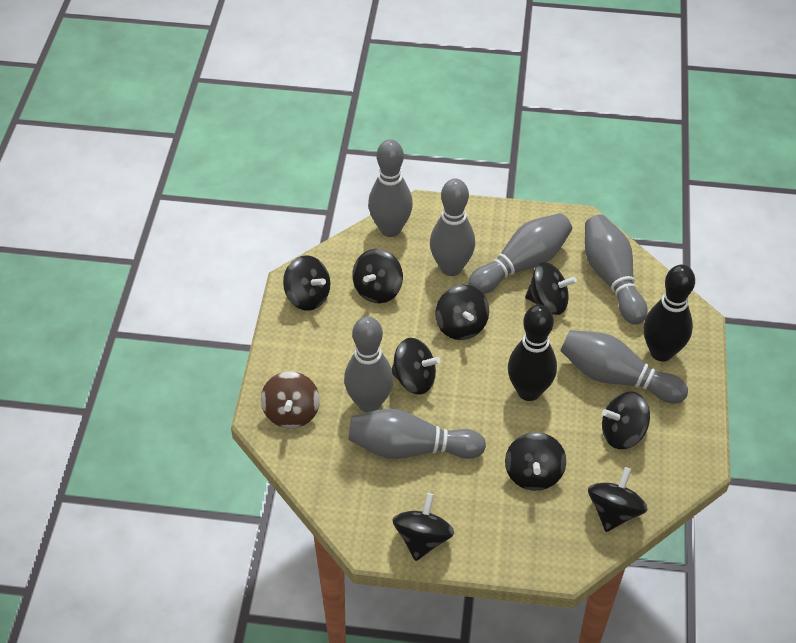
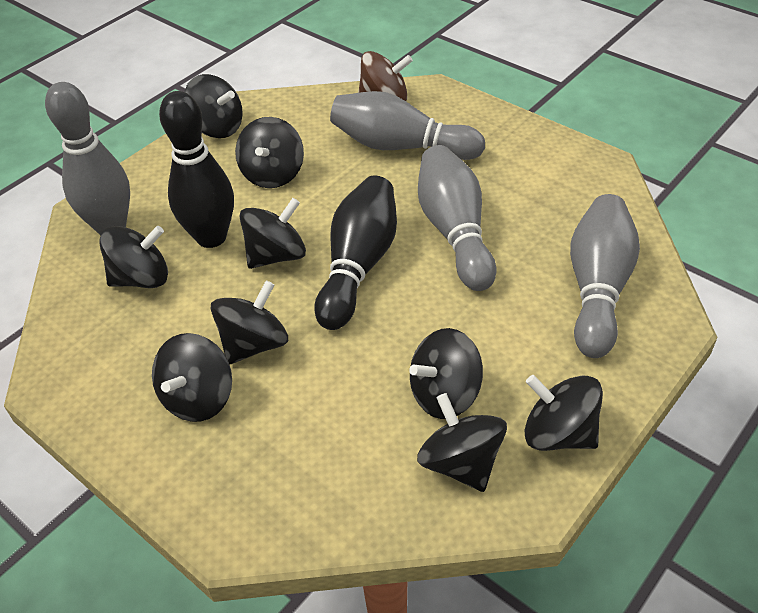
grey bowling pin: [344,316,394,412] [348,409,486,459] [368,139,413,237] [430,179,475,276] [468,213,572,294] [560,330,688,404] [585,215,648,325] = 7 -> [45,82,130,235] [330,91,485,160] [418,145,496,291] [570,194,640,358] = 4

